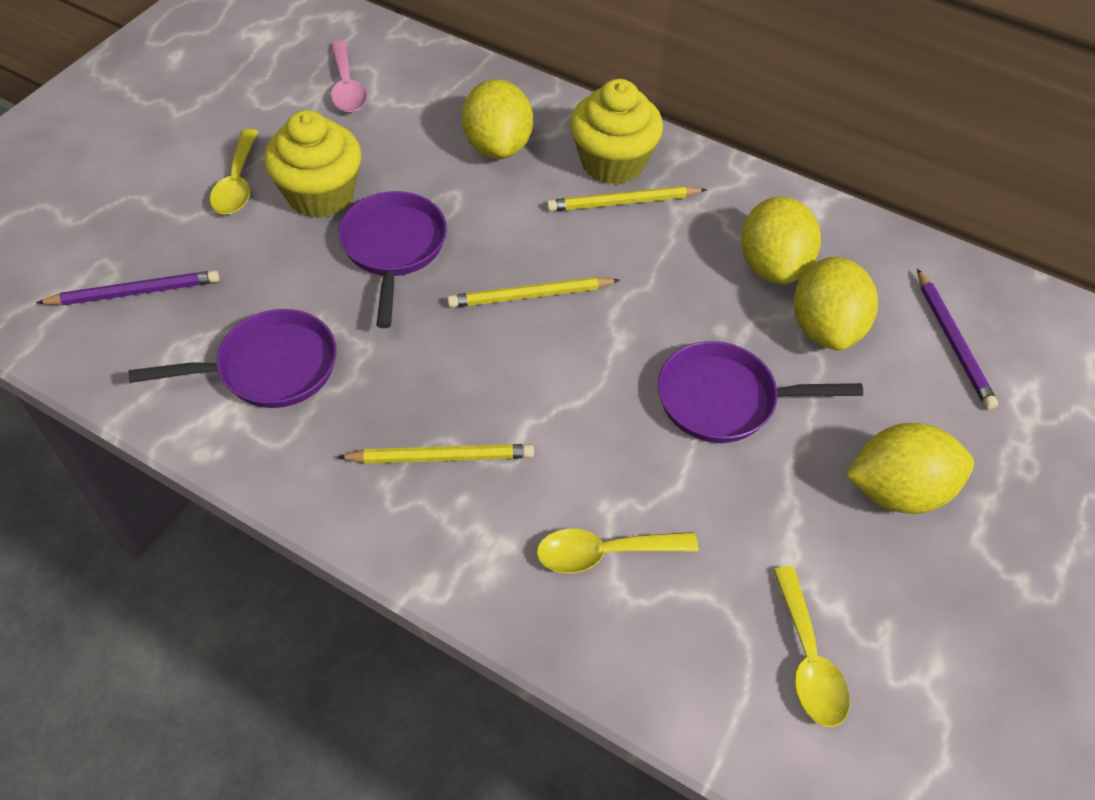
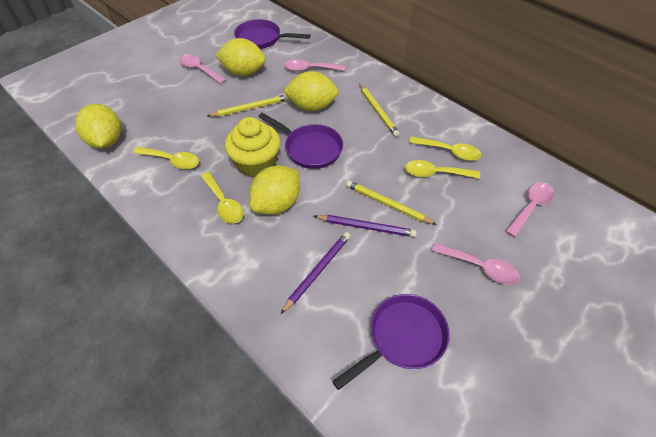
pink spoon: [331,40,367,112] = 1 -> [179,54,226,84] [284,59,345,71] [432,242,520,285] [505,182,554,237] = 4
yellow cupcake: [264,110,362,218] [570,79,663,185] = 2 -> [225,117,281,178] = 1
yellow spoon: [210,129,258,214] [537,529,698,573] [773,566,850,727] = 3 -> [133,147,199,169] [201,172,244,224] [405,160,480,179] [409,136,481,161] = 4

